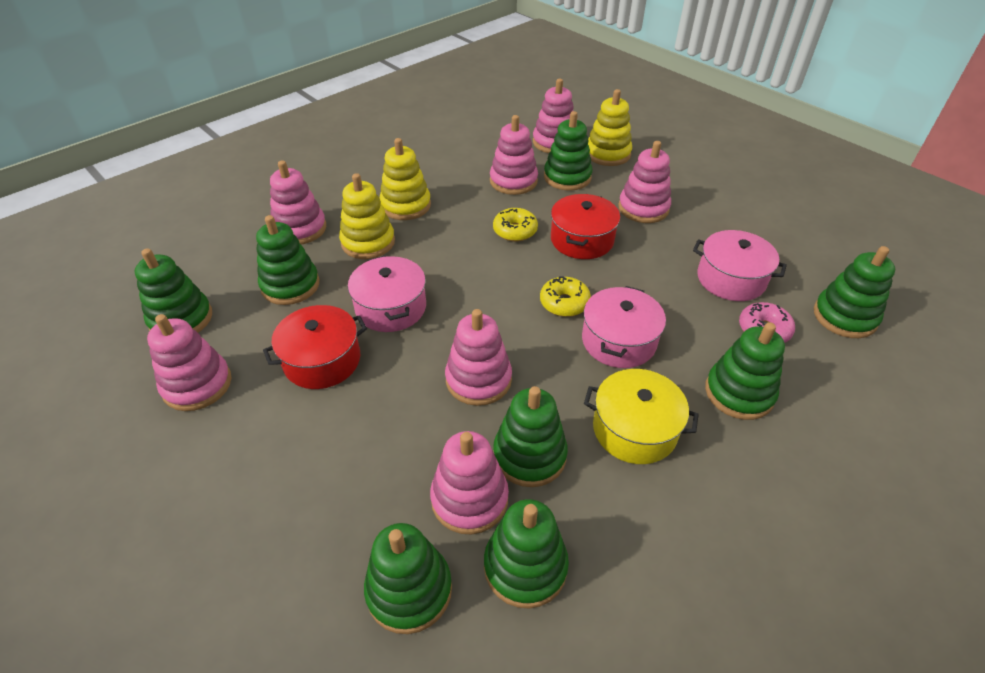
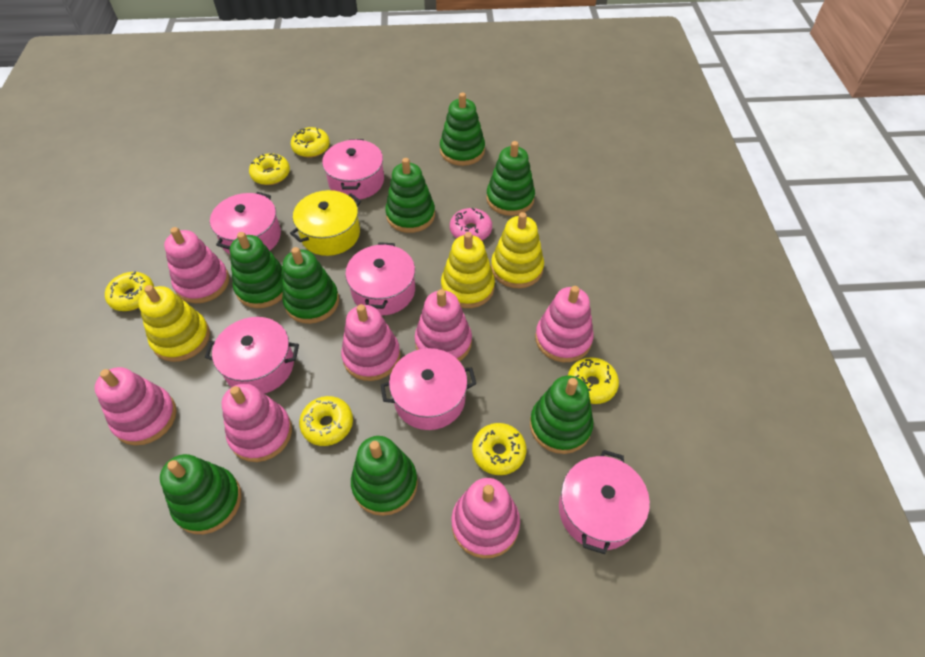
pink pot: [348,256,426,332] [582,286,666,368] [693,230,787,301] = 3 -> [205,317,299,394] [210,192,281,254] [322,139,384,200] [345,242,415,315] [381,348,476,430] [559,450,650,554] = 6
red pot: [263,305,367,389] [551,194,620,259] = 2 -> none = 0
yellow donut: [493,208,538,241] [540,276,591,317] = 2 -> [105,271,154,311] [249,153,290,185] [291,127,330,158] [299,396,353,446] [472,423,526,475] [568,357,619,404] = 6

